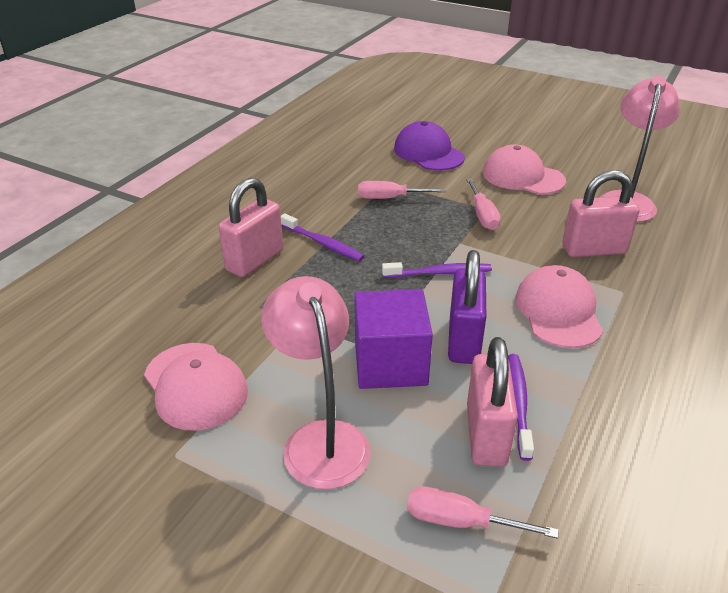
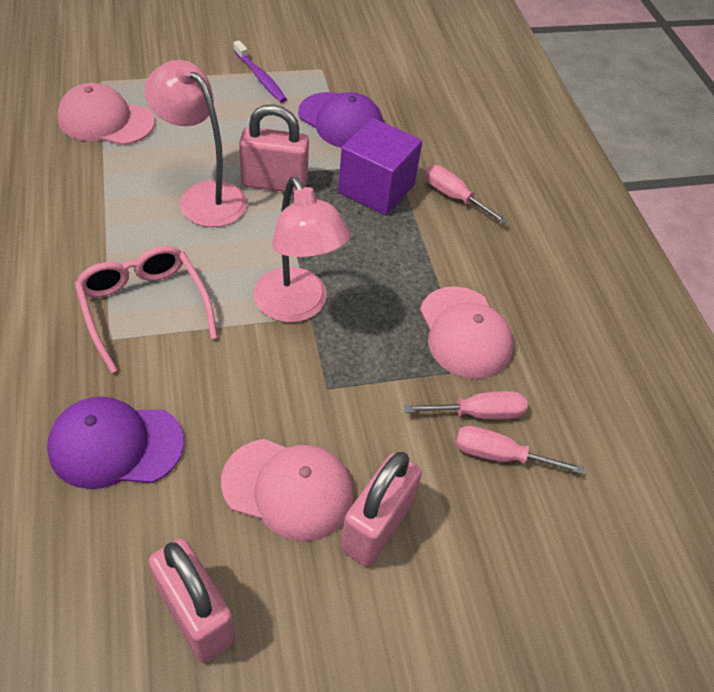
pink glasses: none = 0 -> [75,246,217,373] = 1
purple cap: [394,121,465,171] = 1 -> [47,397,184,489] [298,92,384,148] = 2
purple padlock: [448,250,486,364] = 1 -> none = 0
purple toothbrush: [281,213,364,261] [382,262,492,278] [508,354,534,461] = 3 -> [233,41,287,103] = 1

